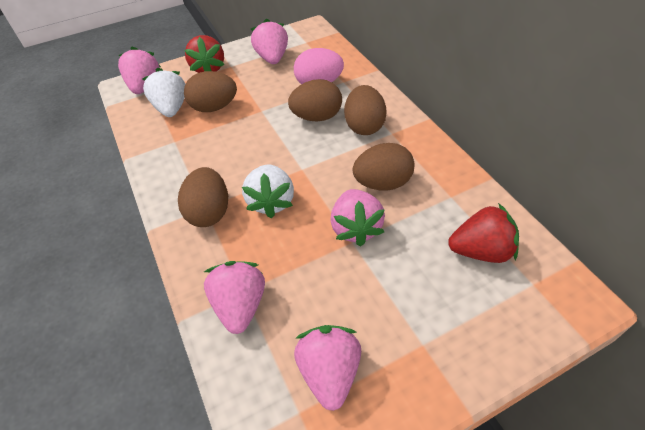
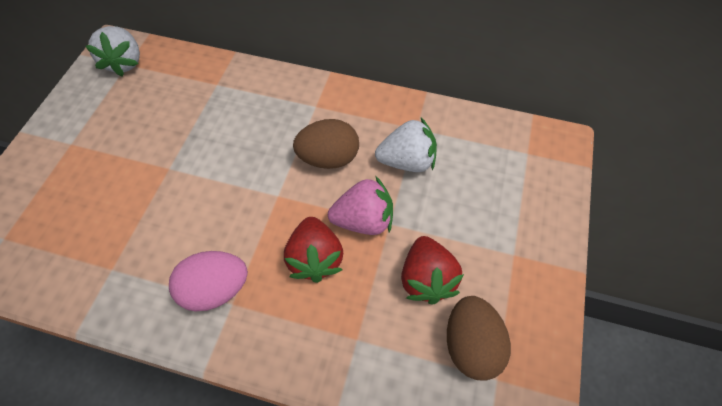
brown egg: [178,167,228,227] [184,71,237,112] [288,79,342,121] [344,85,387,135] [353,143,414,191] = 5 -> [293,119,359,169] [447,296,511,381] = 2
pink strawberry: [118,47,161,94] [204,261,265,334] [251,19,288,64] [294,325,361,411] [330,189,385,247] = 5 -> [328,177,393,235] = 1

